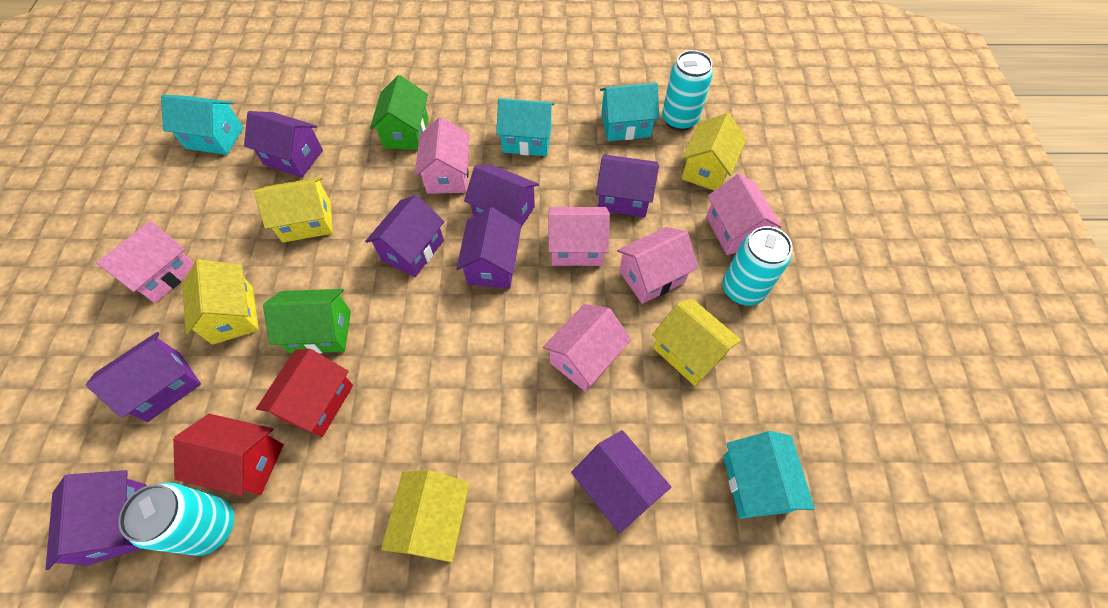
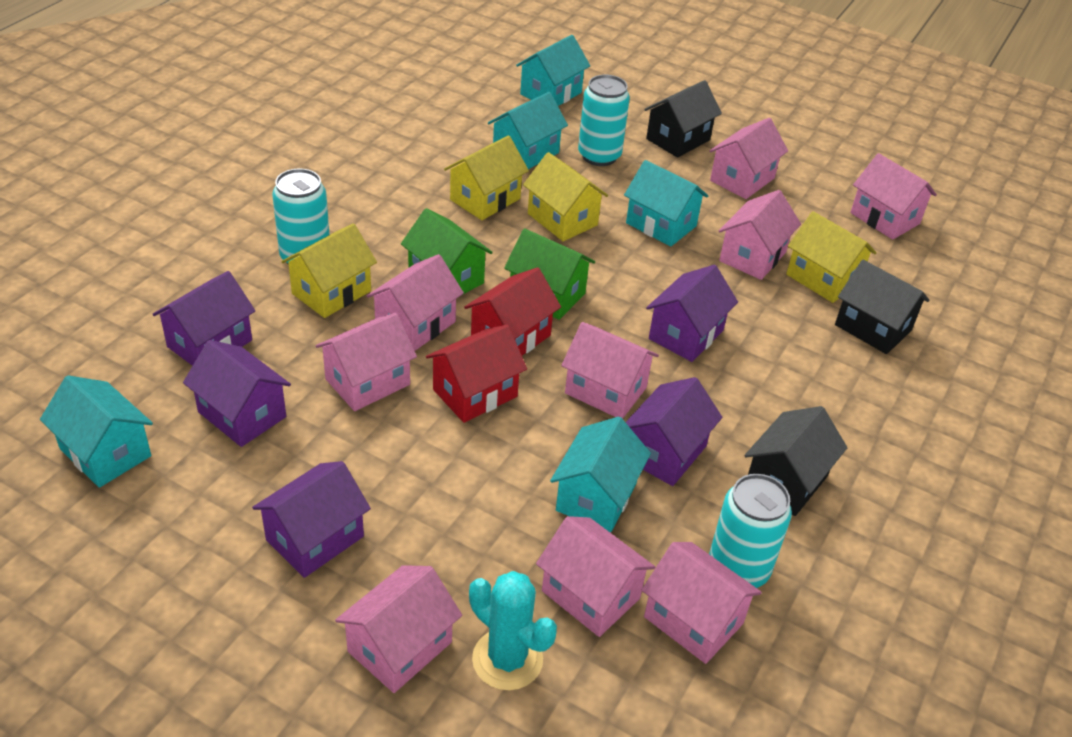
black house: none = 0 -> [644,80,722,158] [745,406,847,516] [835,260,930,354] = 3
pink house: [96,221,194,303] [415,117,470,194] [543,304,631,392] [548,207,610,266] [617,227,698,304] [706,173,782,255] = 6 -> [316,313,417,411] [335,565,462,693] [367,254,464,351] [536,516,655,637] [561,322,659,419] [642,542,762,664] [709,118,788,199] [719,190,801,280] [850,153,937,240] = 9
purple house: [46,470,147,570] [86,332,201,422] [244,111,323,177] [365,195,445,277] [456,207,521,289] [464,164,539,227] [571,430,671,533] [596,154,659,217] = 8 -> [153,271,255,366] [183,340,291,447] [252,461,371,578] [626,377,722,486] [646,265,738,362] = 5
turquoise cactus: none = 0 -> [469,571,557,691] = 1
turquoise house: [161,95,243,155] [496,98,554,156] [600,83,659,141] [723,431,815,519] = 4 -> [40,375,153,488] [488,92,568,169] [516,35,590,106] [550,417,651,532] [624,160,708,247] = 5
yellow house: [182,259,259,345] [254,177,333,243] [381,470,470,562] [652,298,741,386] [682,113,747,191] = 5 -> [281,223,377,318] [444,136,529,220] [523,152,608,241] [786,211,877,303] = 4

